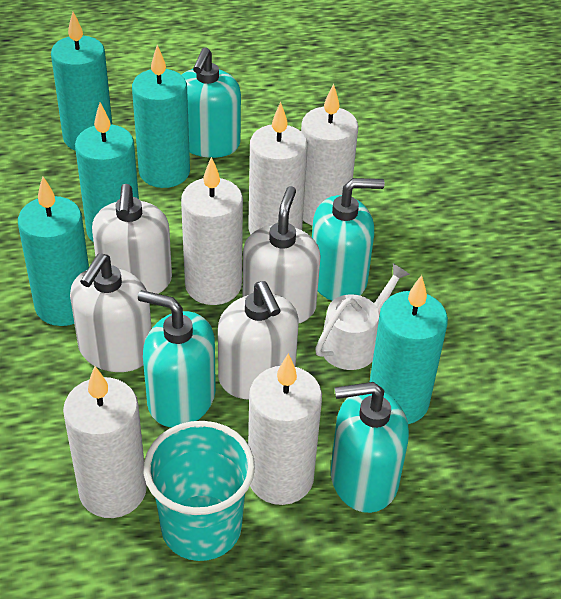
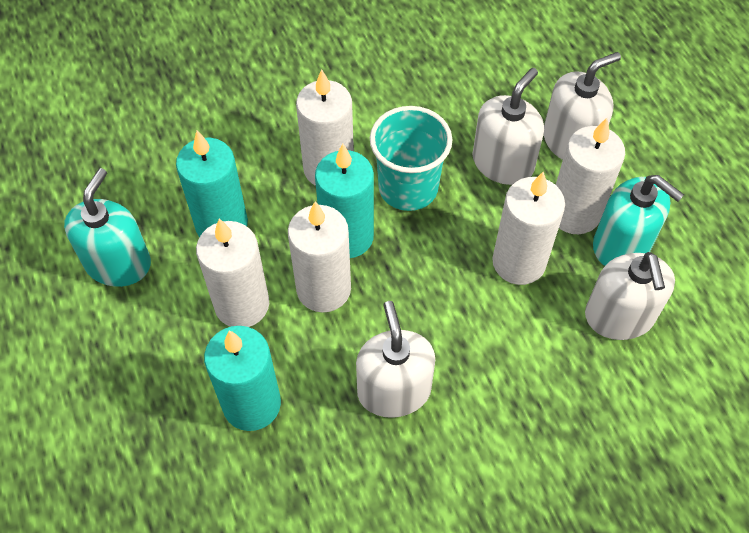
turquoise candle: [18,176,89,326] [51,12,112,151] [75,102,139,243] [132,45,190,188] [370,275,448,424] = 5 -> [176,130,248,237] [204,326,281,431] [315,144,374,258] = 3
turquoise soap dispenser: [138,290,216,428] [182,47,241,158] [312,178,385,301] [331,382,409,513] = 4 -> [64,168,151,287] [593,175,684,266] = 2
white watering can: [315,263,410,370] = 1 -> none = 0

